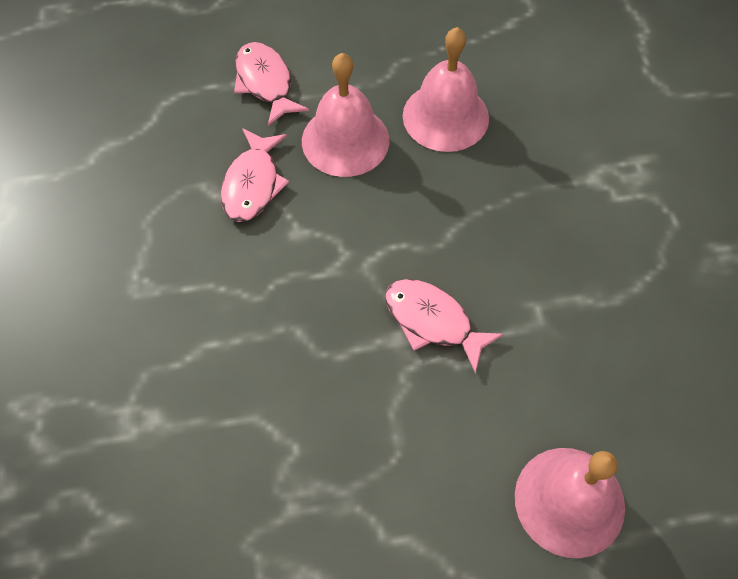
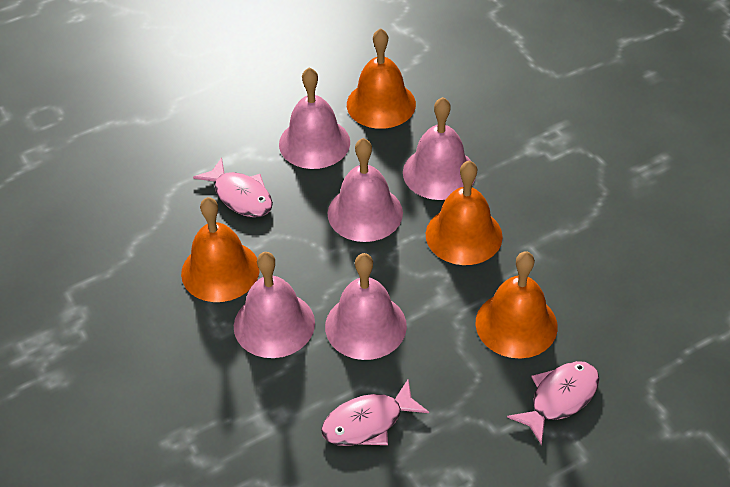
orange bell: none = 0 -> [181,197,260,302] [347,28,416,129] [426,160,503,265] [476,251,558,359] = 4
pink bell: [302,53,390,177] [403,27,489,152] [515,448,625,558] = 3 -> [234,252,315,358] [279,67,350,169] [325,253,407,360] [328,138,403,242] [403,97,476,200] = 5

